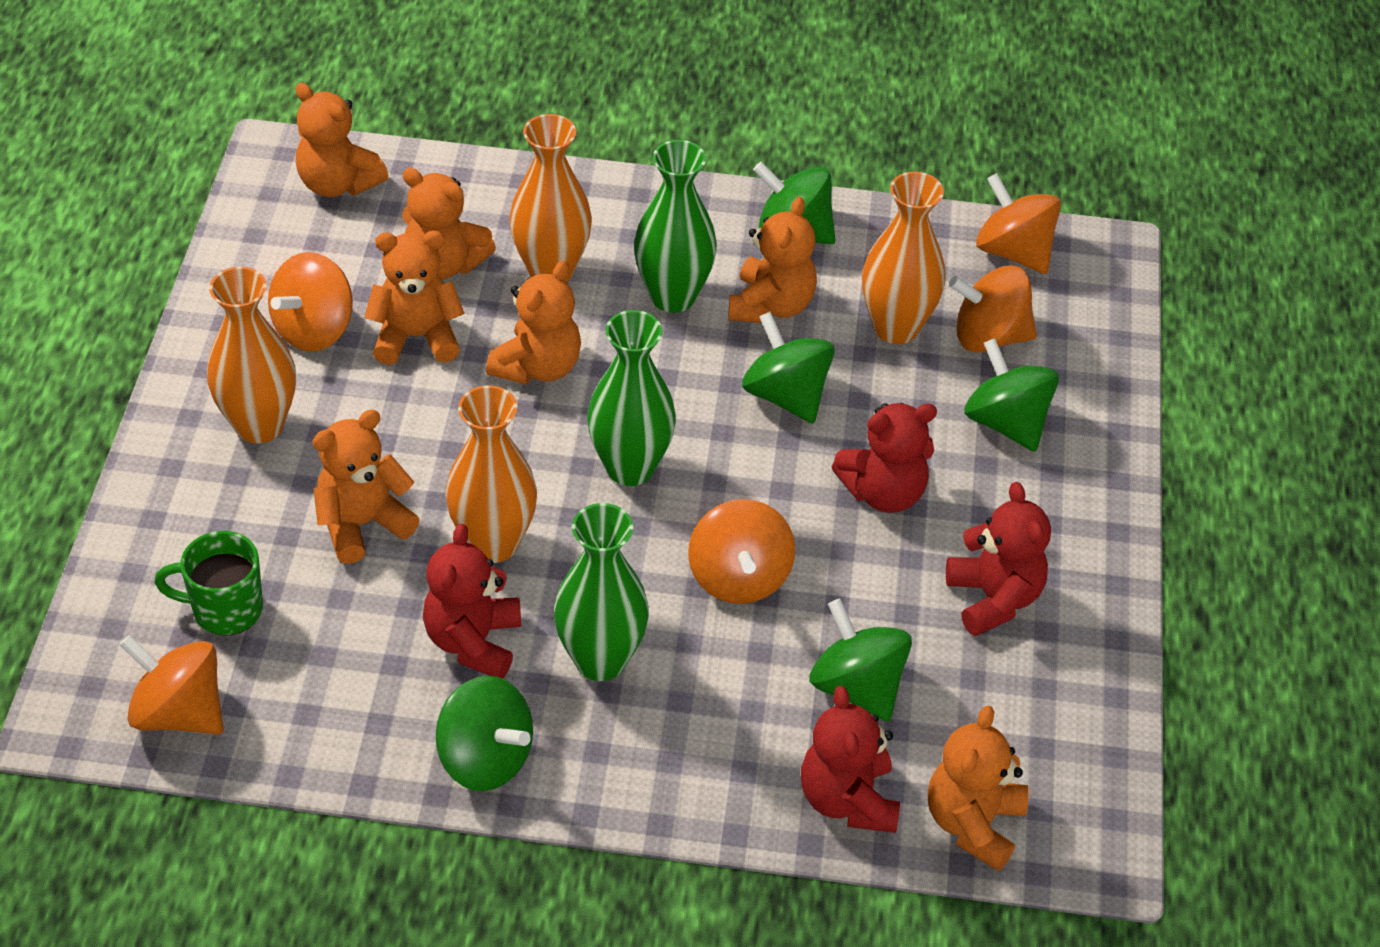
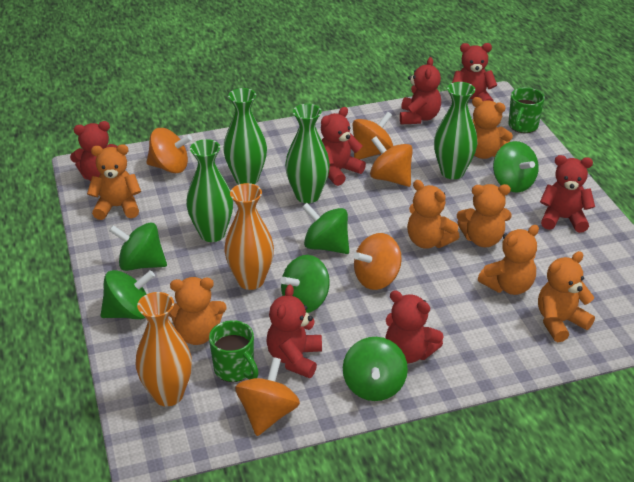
green mug: [154,531,263,636] = 1 -> [209,320,259,382] [509,87,545,133] = 2
green spinning top: [436,676,533,791] [742,311,835,424] [753,162,835,244] [809,599,912,722] [964,338,1059,452] = 5 -> [100,270,155,319] [109,223,167,271] [280,255,330,313] [302,203,349,254] [343,337,408,401] [493,141,539,193] = 6
green vase: [554,503,649,681] [587,310,676,486] [634,140,717,313] = 3 -> [186,139,233,242] [223,88,267,184] [285,104,330,203] [434,82,477,179] = 4
orange vase: [207,267,296,444] [446,385,537,563] [510,114,592,283] [862,172,945,344] = 4 -> [136,292,192,406] [224,183,274,290] = 2
red teddy bear: [423,524,521,679] [801,686,900,833] [832,403,937,513] [946,482,1051,636] = 4 -> [70,121,118,181] [266,284,322,378] [321,107,366,186] [386,290,444,363] [400,57,441,125] [452,43,497,102] [540,155,595,233] = 7

